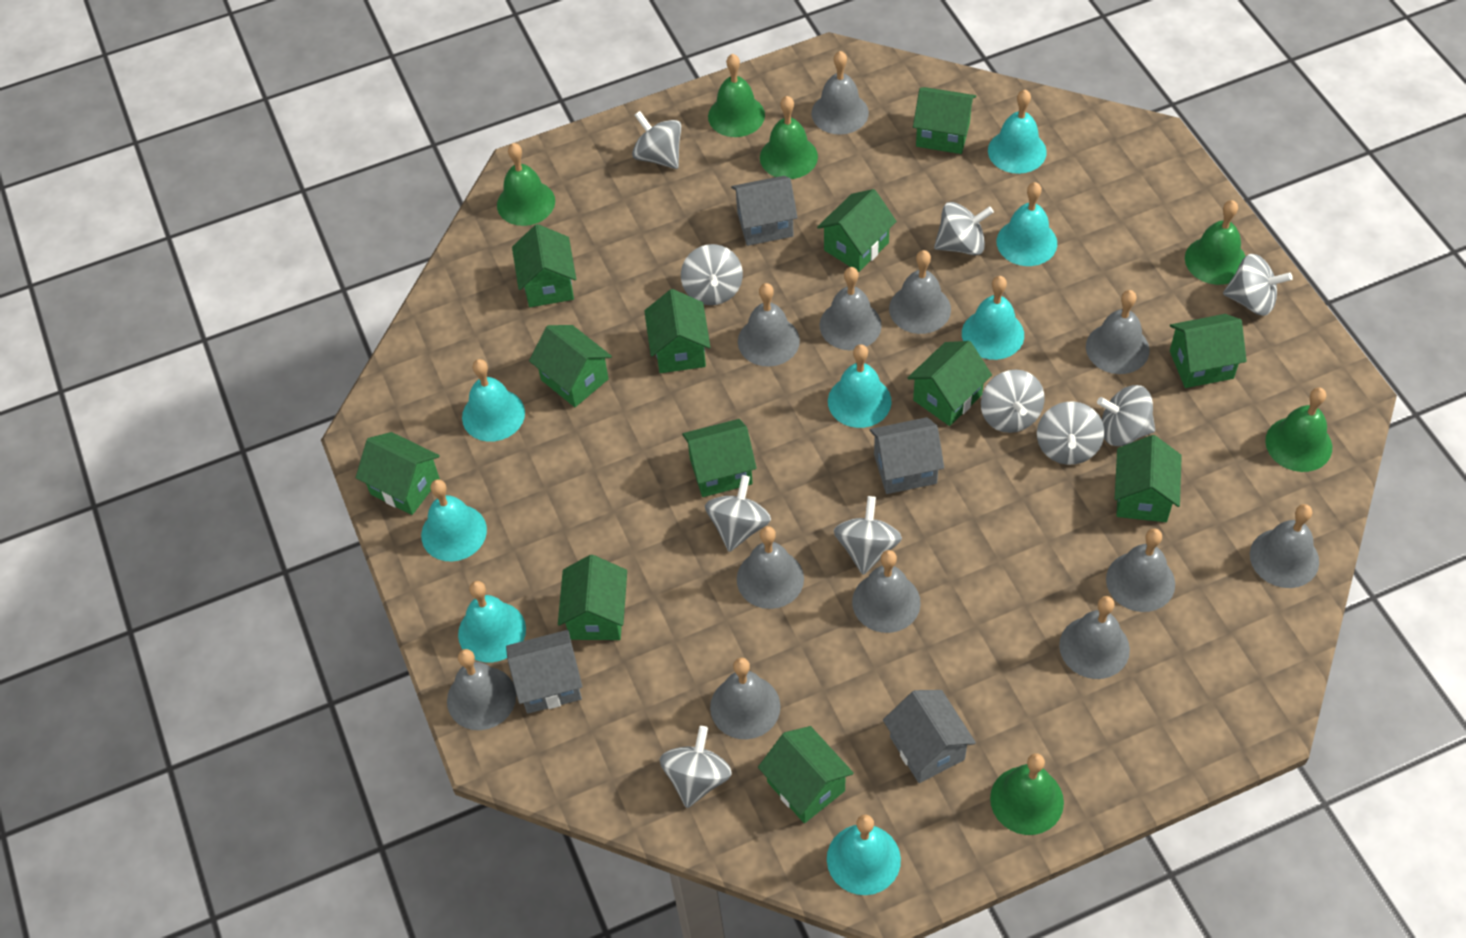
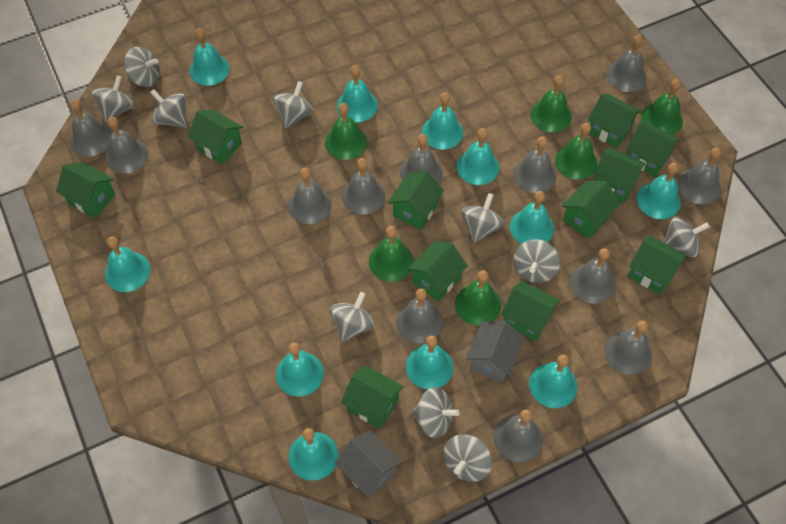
green house: [356,432,440,515] [512,224,576,307] [529,325,612,407] [558,555,627,640] [644,289,710,373] [682,419,757,497] [758,726,854,823] [817,189,897,272] [907,341,992,426] [913,87,976,154] [1115,435,1182,522] [1170,314,1247,388] = 12 -> [56,162,116,218] [188,110,243,165] [341,365,404,429] [388,170,444,230] [407,241,468,302] [501,281,560,341] [562,181,620,239] [588,94,641,148] [593,148,646,203] [626,121,680,177] [628,235,687,295] = 11
grey house: [506,630,582,714] [731,176,798,246] [870,417,944,494] [883,690,976,783] = 4 -> [335,430,402,499] [466,320,524,382] = 2
turquoise bell: [421,479,487,562] [458,581,526,662] [462,359,525,442] [827,814,901,895] [828,344,892,428] [962,276,1024,360] [988,90,1047,174] [997,182,1057,266] = 8 -> [105,237,151,292] [189,28,230,85] [276,343,324,396] [288,428,339,481] [337,65,378,122] [406,336,453,389] [422,93,463,150] [457,128,499,185] [510,191,554,244] [529,355,577,408] [637,163,681,219] = 11

